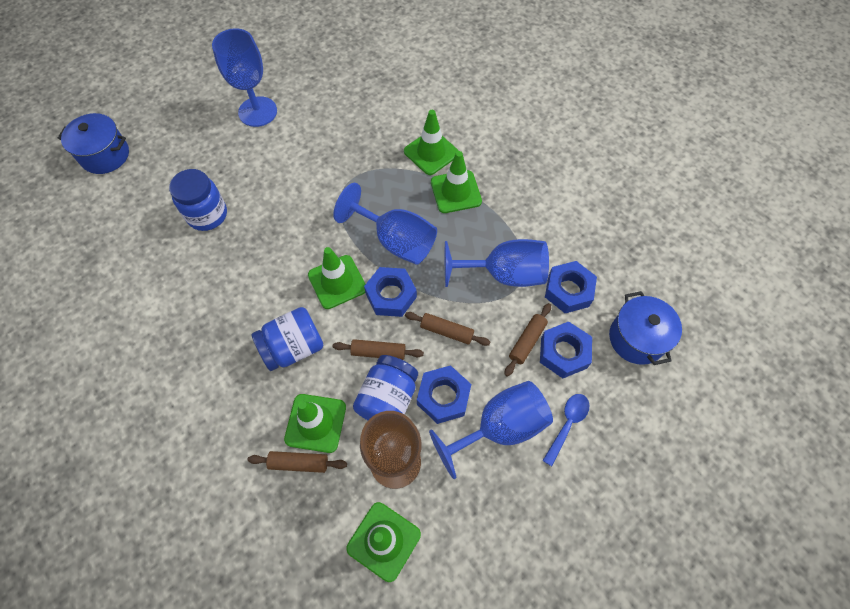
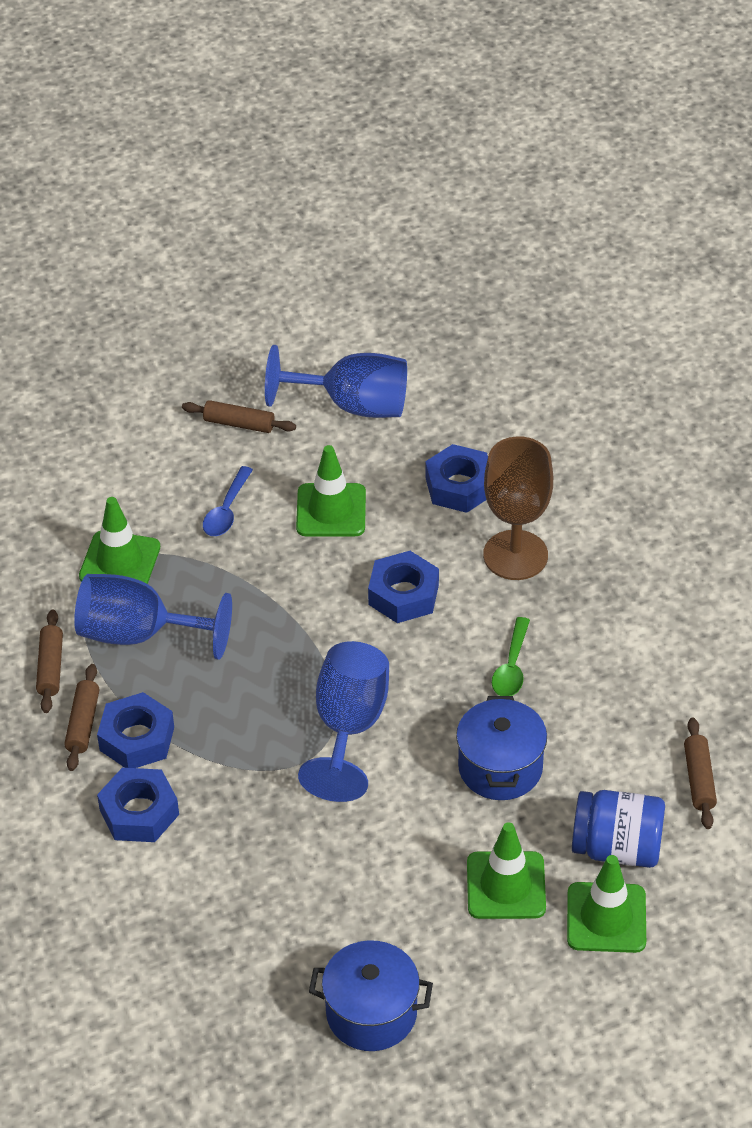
blue goblet: [212,28,277,127] [333,183,437,265] [429,381,553,479] [445,239,549,287] = 4 -> [74,574,232,660] [265,345,407,418] [298,641,389,802] = 3
blue jar: [169,169,227,231] [251,307,324,371] [353,355,418,420] = 3 -> [572,790,665,868] = 1
green spoon: none = 0 -> [492,617,530,696] = 1
green traffic cone: [284,394,346,453] [308,247,365,309] [346,502,421,582] [404,110,459,175] [431,151,482,213] = 5 -> [79,497,160,584] [296,445,366,536] [467,822,546,919] [567,855,646,953] = 4

